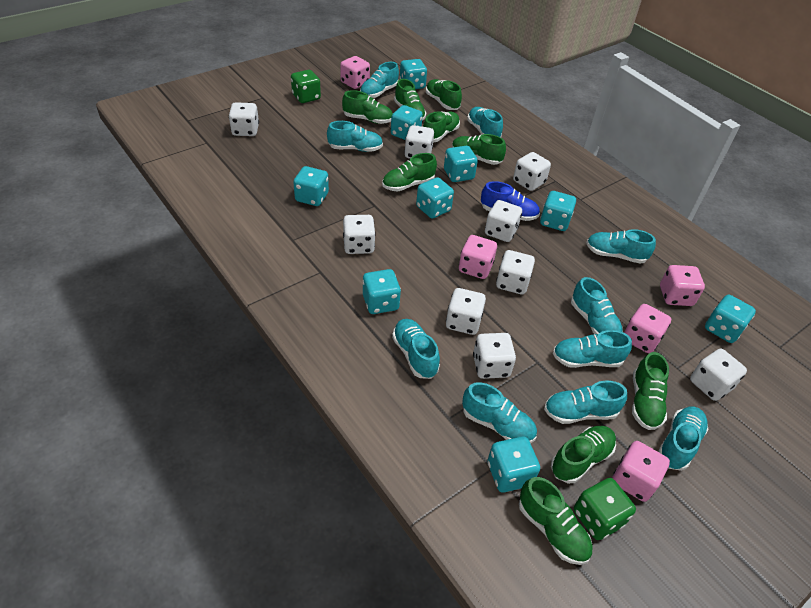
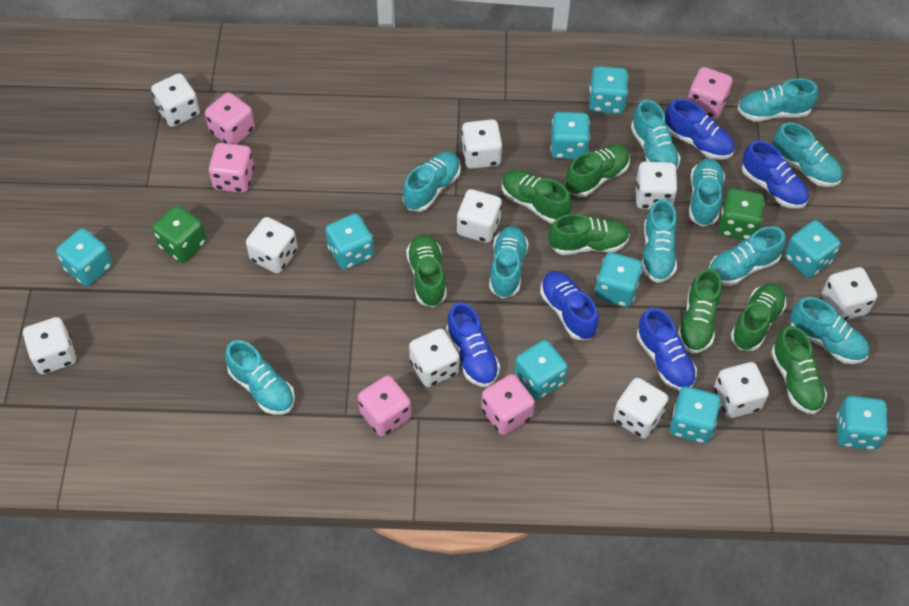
blue shoe: [481,181,540,221] = 1 -> [446,302,500,387] [540,271,599,340] [637,308,697,391] [665,99,735,160] [742,140,808,209] = 5
green shoe: [342,90,393,124] [382,153,437,192] [394,79,426,121] [423,111,460,142] [426,79,462,110] [452,134,506,165] [519,477,592,565] [551,426,616,483] [632,352,669,430] = 9 -> [406,234,447,307] [502,170,571,223] [548,214,630,255] [565,145,630,197] [678,268,722,353] [731,283,786,351] [771,326,827,414] = 7
white dice: [229,102,259,136] [343,215,376,254] [404,125,434,159] [446,288,486,335] [473,333,516,379] [485,200,522,242] [496,250,535,294] [513,152,551,191] [690,349,747,401] = 9 -> [23,317,76,374] [151,73,200,127] [246,217,298,274] [409,329,459,387] [457,189,502,243] [461,119,502,169] [613,378,668,439] [635,161,678,209] [714,362,769,418] [822,267,877,320] = 10

